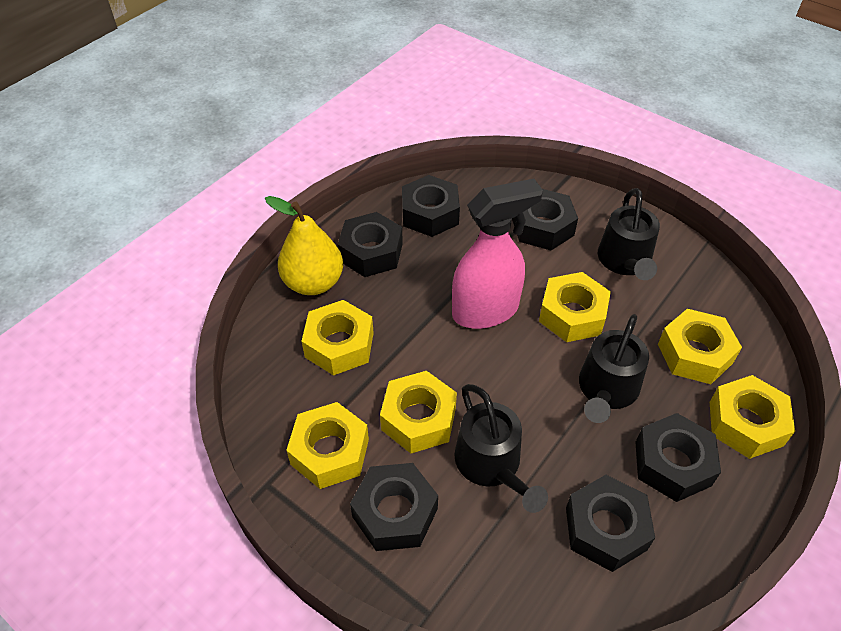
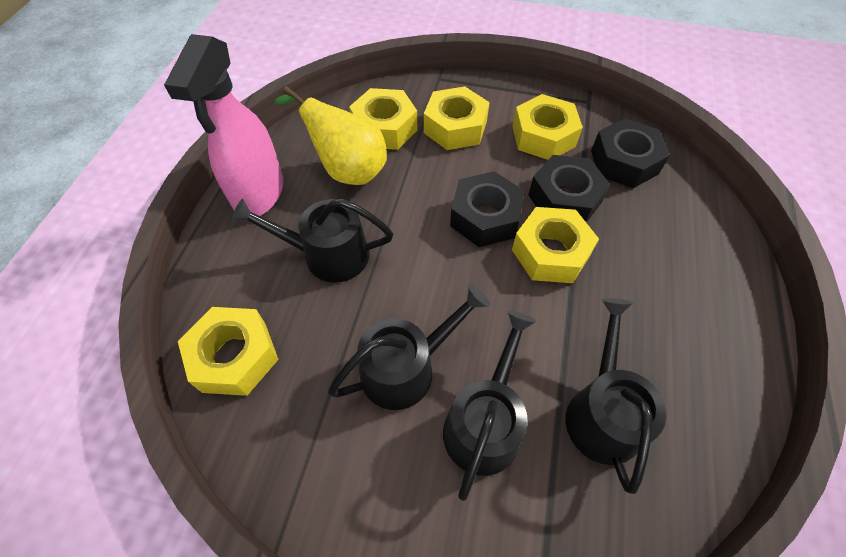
black nut: [337,212,403,277] [350,463,438,551] [402,175,460,237] [512,189,578,250] [566,475,655,572] [636,413,721,502] = 6 -> [450,171,525,247] [528,155,610,222] [591,118,670,188] = 3
black watering can: [454,384,548,513] [579,314,649,423] [598,188,660,280] = 3 -> [231,199,393,283] [328,284,490,410] [443,311,537,501] [566,298,667,494] = 4
yellow nut: [286,402,369,489] [301,300,374,376] [380,371,457,453] [539,272,611,342] [658,309,742,384] [710,375,795,459] = 6 -> [178,307,279,396] [349,88,417,150] [424,86,490,150] [512,94,583,160] [512,207,599,283] = 5

